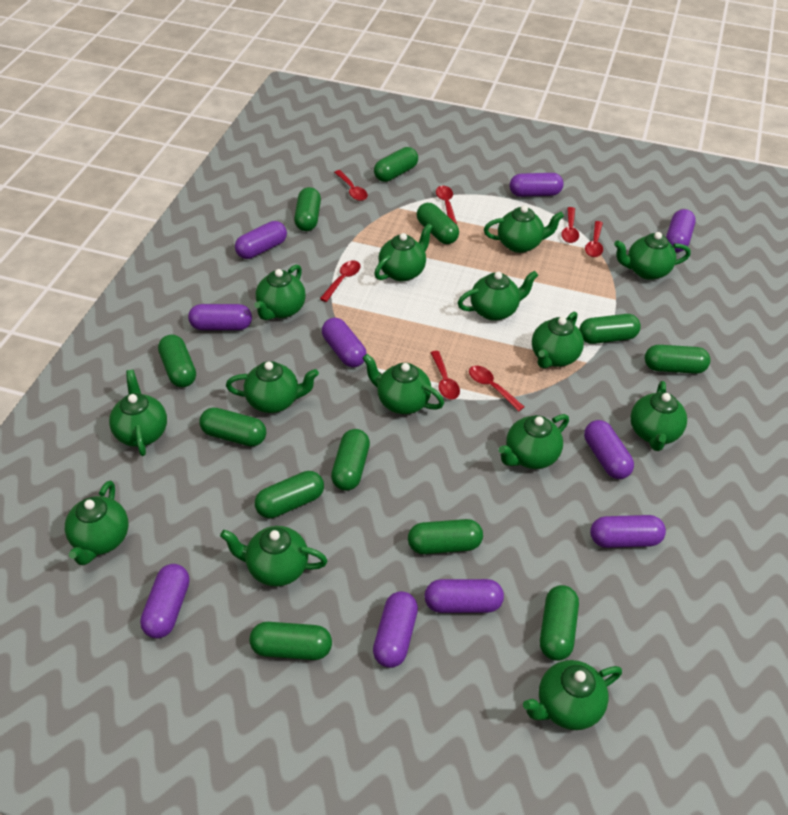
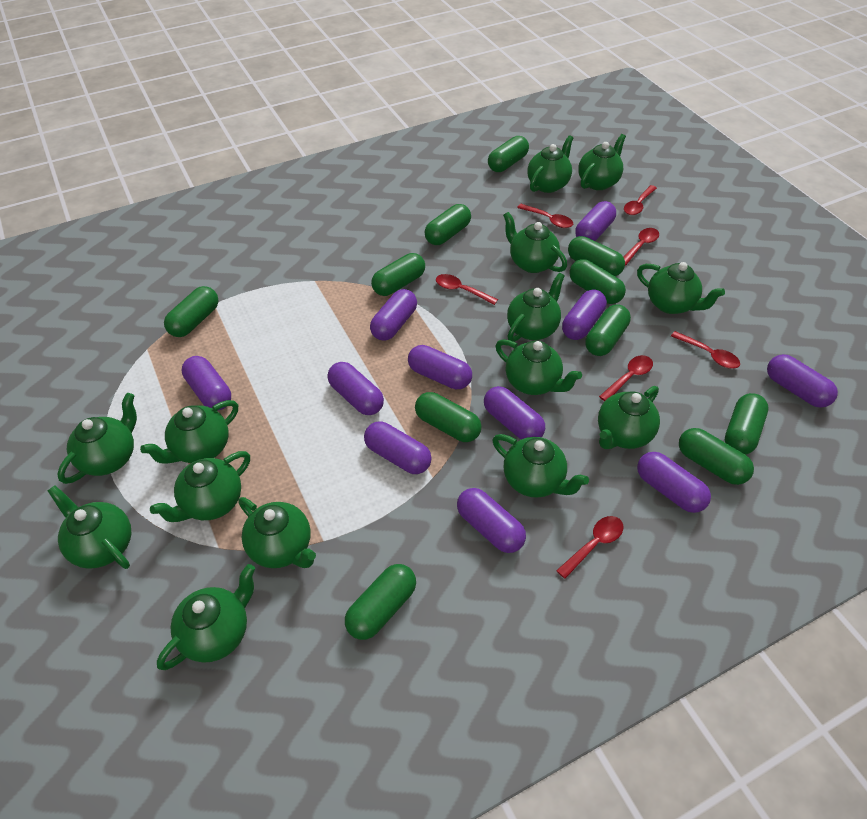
green capsule: [158,334,196,387] [199,408,266,446] [250,622,332,660] [255,471,324,518] [294,187,321,231] [331,429,370,491] [374,147,418,182] [408,519,483,554] [417,203,459,244] [540,585,579,661] [579,314,641,344] [645,345,710,374] = 12 -> [164,286,218,337] [345,564,416,640] [371,253,425,296] [415,392,482,442] [425,204,471,245] [488,136,529,172] [568,236,625,276] [569,259,626,304] [585,304,631,356] [679,428,754,485] [725,393,768,455] = 11
purple capsule: [140,564,190,638] [188,304,252,330] [235,221,287,259] [322,318,367,367] [373,591,418,668] [424,579,504,613] [510,173,564,197] [584,420,634,479] [590,515,666,548] [666,209,696,252] = 10 -> [182,356,231,411] [328,362,384,415] [364,422,432,474] [370,289,417,341] [408,345,472,389] [457,488,526,553] [484,386,545,439] [562,290,607,340] [575,201,616,241] [637,452,711,513] [767,354,838,408] = 11

